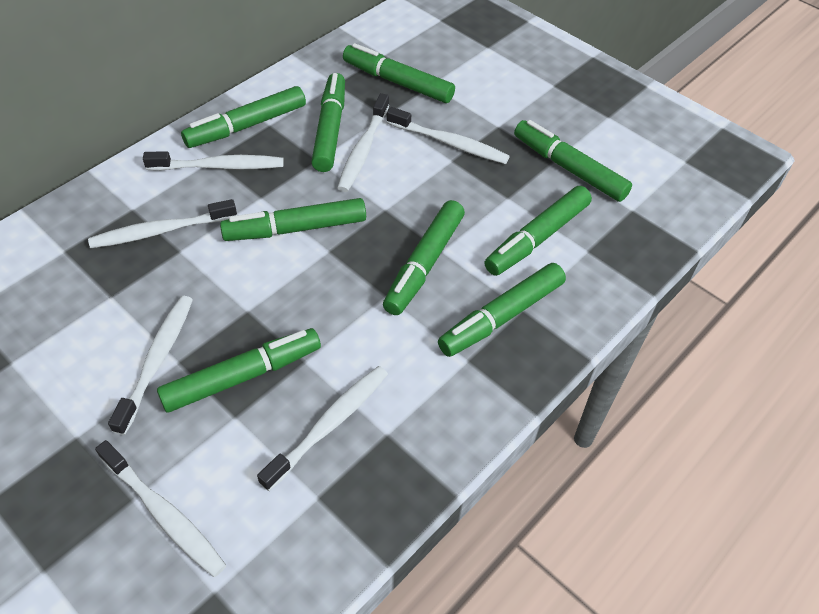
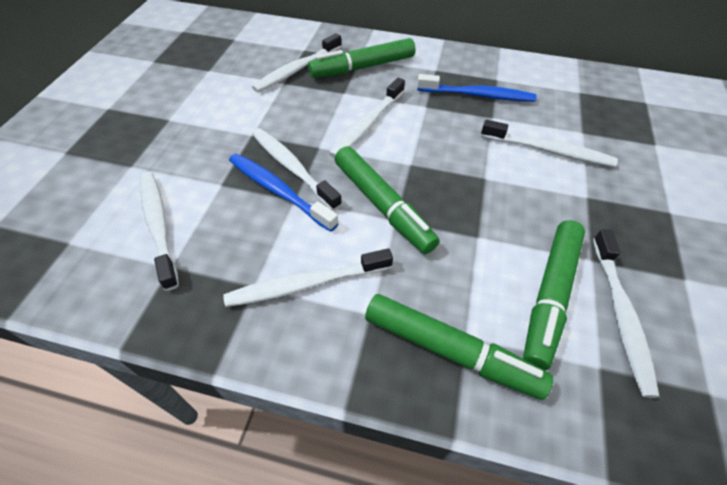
blue toothbrush: none = 0 -> [229,153,339,232] [417,74,537,102] = 2
green marker: [157,328,321,412] [181,86,306,148] [220,198,366,241] [311,73,345,172] [343,43,455,103] [383,200,465,315] [438,263,566,357] [484,186,592,276] [514,120,632,202] = 9 -> [308,38,415,78] [335,146,440,254] [365,294,553,400] [523,220,585,370] = 4

